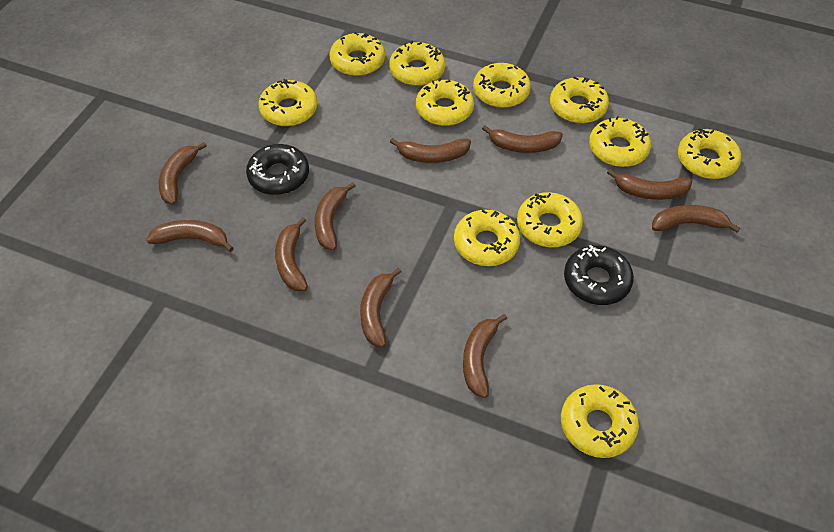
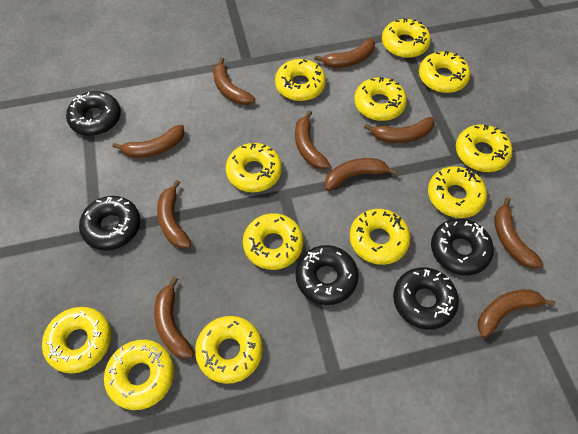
black donut: [246,144,309,195] [564,245,634,305] = 2 -> [66,91,121,136] [79,196,140,250] [296,245,359,305] [393,267,459,329] [431,219,494,275] = 5
yellow donut: [258,79,318,126] [329,32,385,76] [389,41,445,86] [416,78,474,126] [454,210,520,266] [473,63,531,108] [517,192,583,247] [550,77,609,123] [561,384,639,458] [589,116,651,167] [678,128,741,179] = 11 -> [42,307,111,374] [104,340,174,410] [195,316,263,384] [226,143,282,192] [243,213,304,270] [275,59,326,101] [350,209,411,265] [354,77,407,121] [382,18,431,58] [419,51,470,93] [428,166,487,218] [456,124,513,172] = 12

